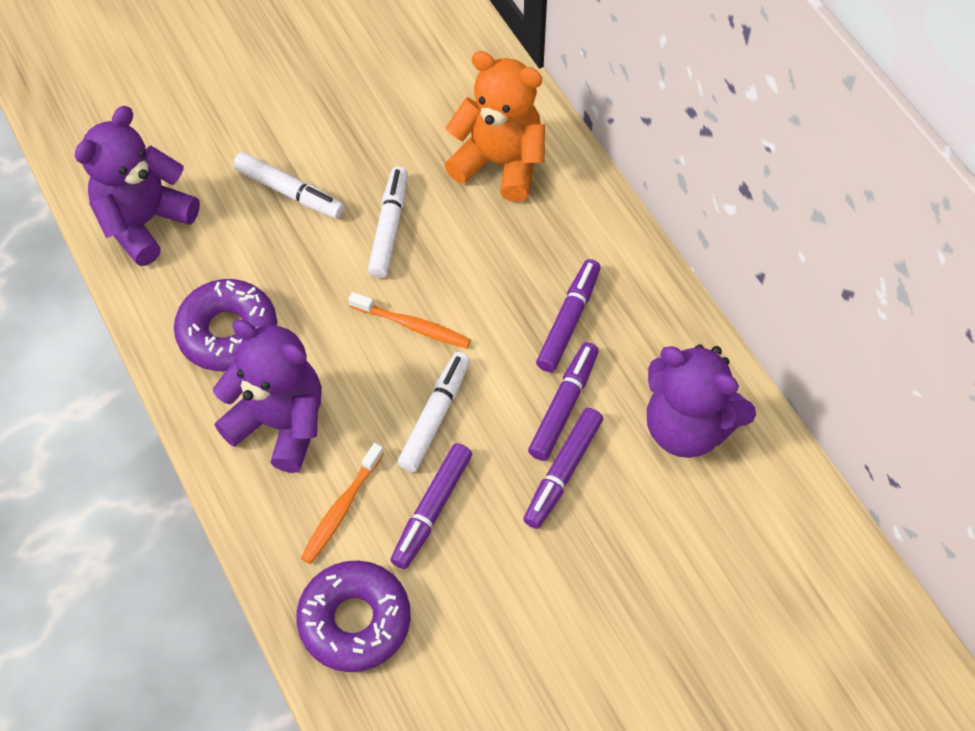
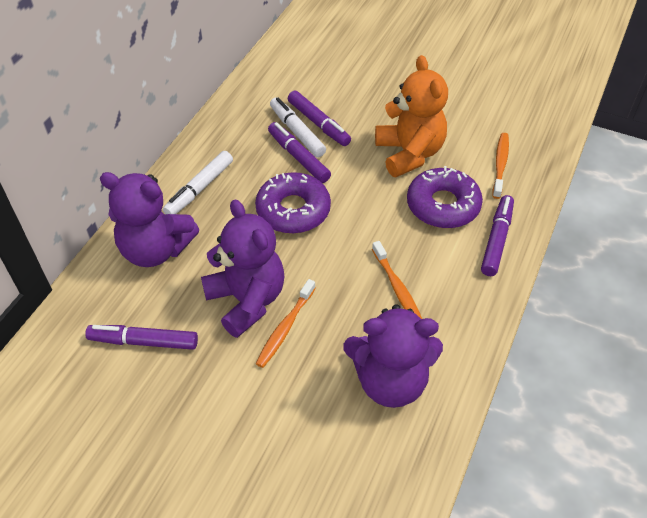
orange toothbrush: [301,443,384,564] [348,292,471,349] = 2 -> [256,279,316,368] [372,241,422,319] [492,133,509,199] = 3
white marker: [233,152,344,219] [368,166,408,278] [397,352,470,472] = 3 -> [163,151,233,214] [270,97,326,157] = 2

